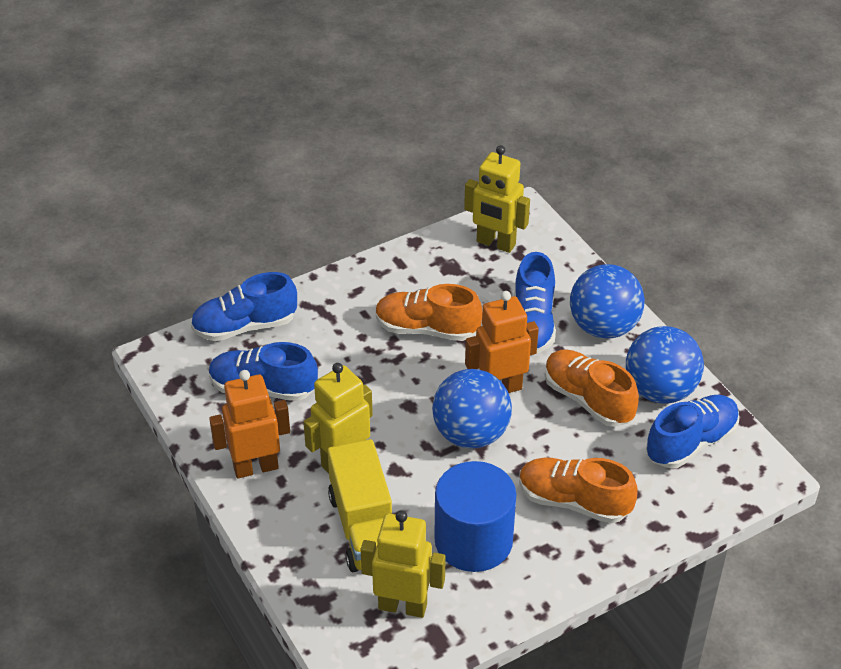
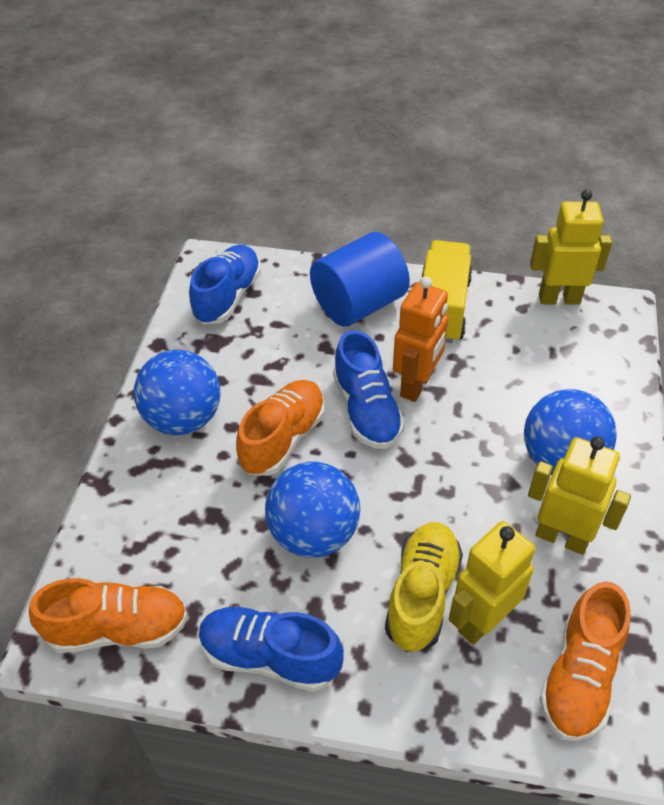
blue shoe: [191,272,297,341] [209,342,318,401] [514,252,556,354] [646,395,739,468] = 4 -> [189,245,261,324] [199,606,344,692] [333,330,405,449] = 3
orange robot: [209,370,290,478] [465,291,539,393] = 2 -> [393,277,448,402] = 1
yellow shoe: none = 0 -> [385,522,463,652] = 1

